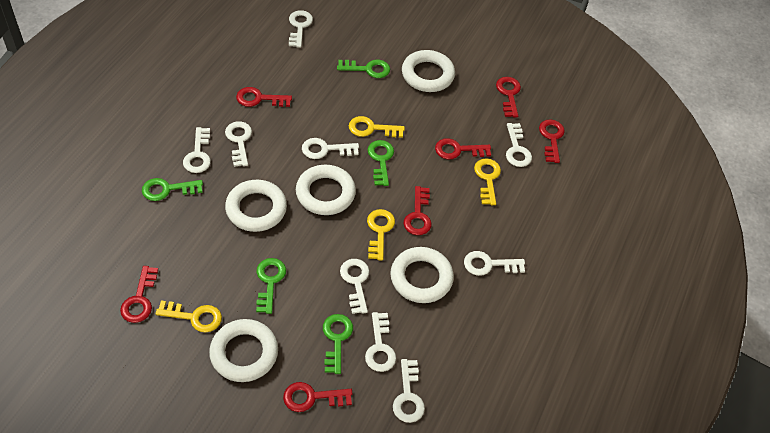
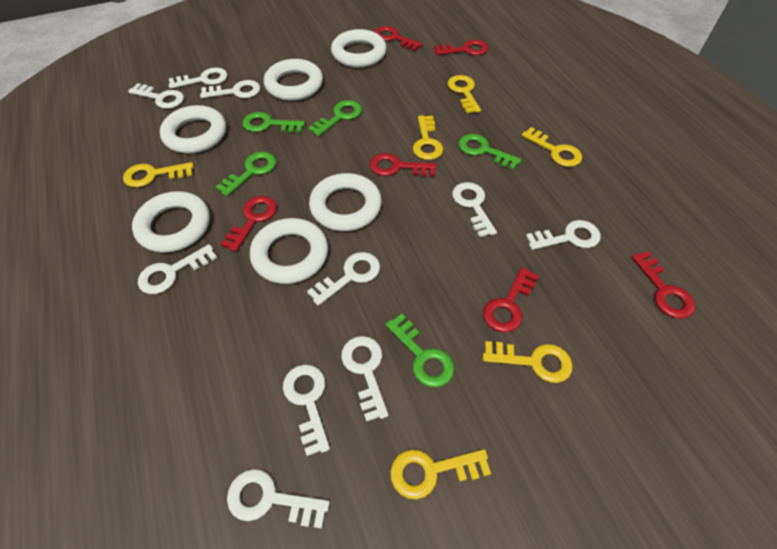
red key: [120,266,158,323] [236,87,292,107] [283,382,353,412] [404,186,431,235] [435,138,491,159] [496,77,521,117] [539,119,565,163] = 7 -> [221,196,277,252] [370,153,437,177] [374,26,422,51] [434,40,488,55] [483,267,539,332] [631,251,695,319] = 6
white key: [183,127,211,173] [225,121,252,167] [289,10,313,48] [302,138,359,159] [340,259,369,314] [365,312,396,372] [393,359,425,423] [464,251,525,276] [506,123,532,167] = 9 -> [128,83,184,109] [138,244,217,294] [168,68,228,89] [200,80,260,98] [227,469,330,528] [283,365,330,456] [307,252,380,306] [341,336,388,422] [452,182,497,237] [526,220,600,250] = 10
white ring: [209,319,278,382] [225,180,287,232] [296,165,356,215] [390,247,454,303] [402,50,455,92] = 5 -> [132,191,210,253] [160,105,226,154] [250,218,328,284] [264,59,323,101] [309,173,382,231] [331,29,387,68] = 6
yellow key: [155,301,222,332] [349,116,405,138] [367,209,395,260] [474,159,501,205] = 4 -> [123,162,194,187] [390,449,491,499] [413,115,443,160] [448,75,481,113] [483,341,572,383] [522,127,582,167] = 6

